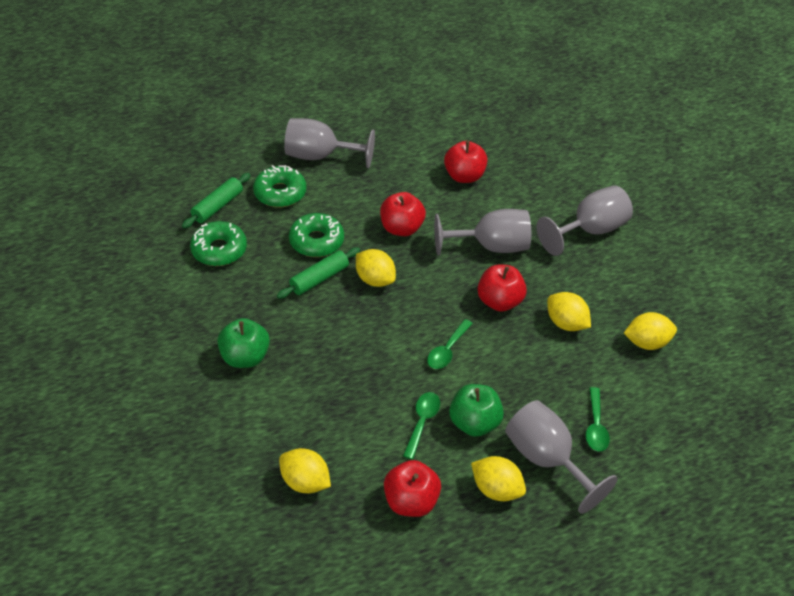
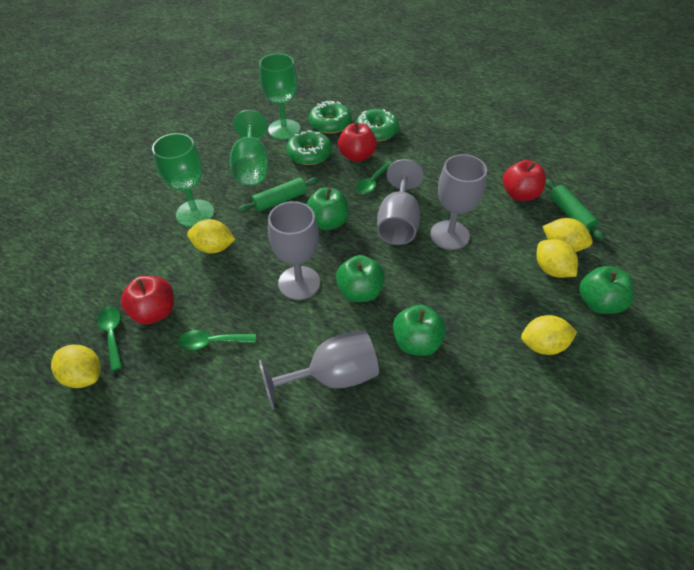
green apple: [217,318,270,368] [449,384,504,437] = 2 -> [306,187,349,230] [336,255,385,302] [393,305,446,356] [579,266,634,314] = 4
green goblet: none = 0 -> [152,133,214,227] [230,110,269,185] [259,53,300,140] = 3
red apple: [380,192,426,236] [384,460,441,517] [444,141,488,183] [477,264,527,312] = 4 -> [121,276,174,325] [338,122,377,162] [503,160,546,201] = 3

